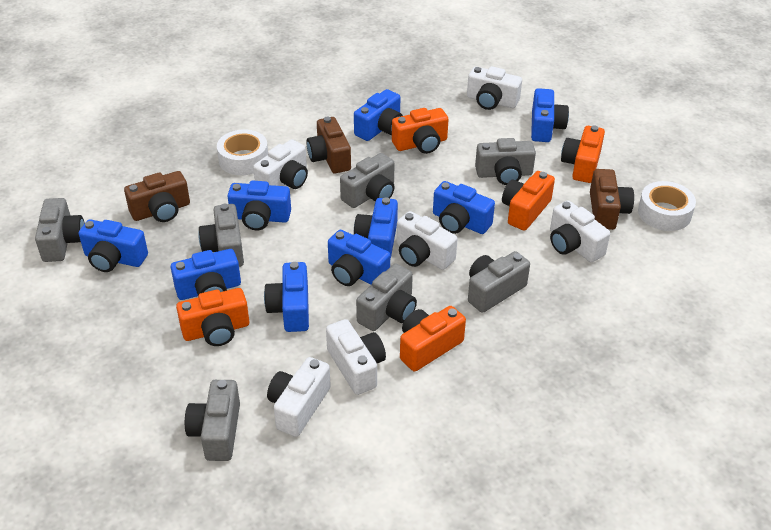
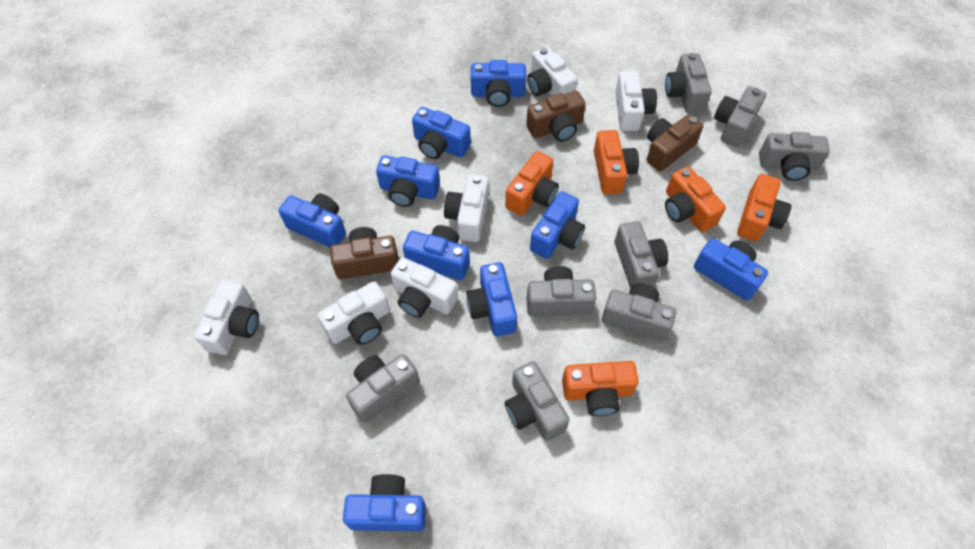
grey camera: [35,198,85,262] [185,380,240,461] [198,204,244,267] [340,153,395,208] [356,264,417,331] [468,251,530,313] [475,138,536,185] = 7 -> [346,354,420,423] [505,361,570,441] [526,266,596,316] [602,283,676,342] [615,221,668,288] [665,53,712,113] [714,86,766,147] [759,132,830,181] = 8
white tape: [217,129,268,175] [638,181,696,231] = 2 -> none = 0

